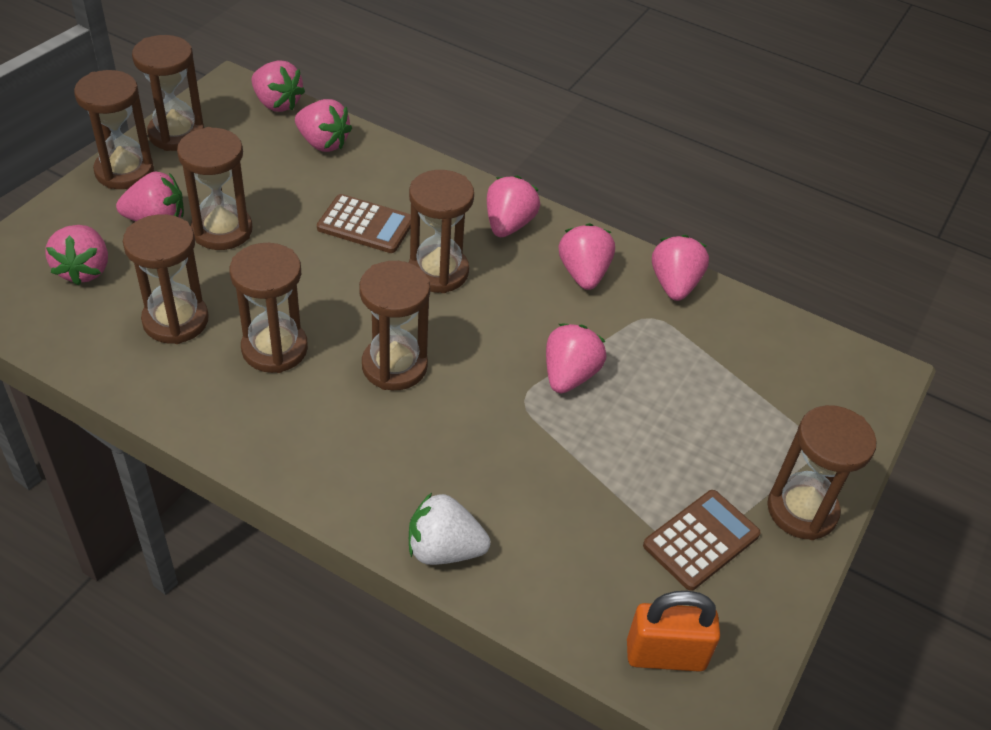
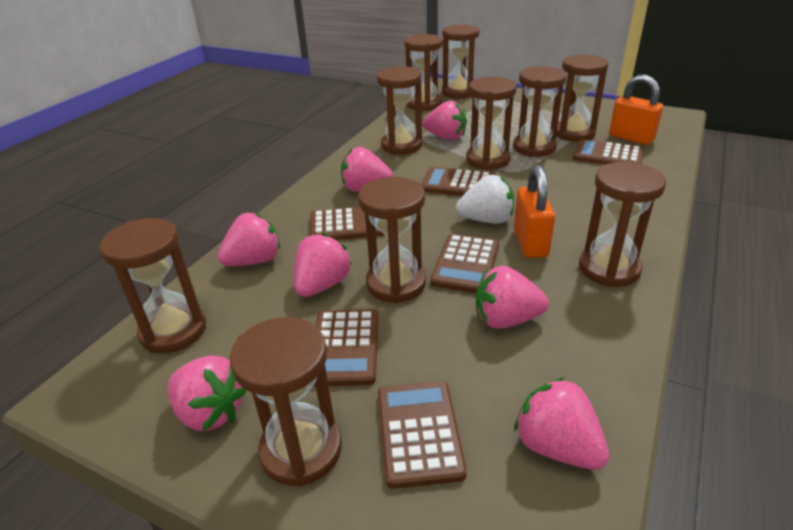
brown calculator: [317,194,411,253] [643,490,761,591] = 2 -> [310,207,385,240] [313,309,378,386] [378,381,467,489] [421,167,494,196] [430,234,499,293] [573,139,644,165] = 6
brown hourglass: [74,70,154,189] [123,214,209,344] [132,35,204,151] [177,127,252,250] [230,243,308,373] [359,261,430,390] [409,170,474,293] [767,405,877,540] = 8 -> [100,218,206,353] [230,317,342,487] [358,177,426,303] [377,66,422,154] [404,34,443,111] [442,24,479,98] [466,77,517,170] [513,66,566,157] [556,54,608,142] [579,162,666,287] = 10
orange padlock: [627,591,720,672] = 1 -> [514,165,555,258] [609,75,663,145] = 2
pink strawberry: [46,225,108,285] [116,171,184,222] [251,60,305,112] [295,99,352,152] [487,176,540,237] [546,324,606,393] [559,223,615,290] [652,235,709,301] = 8 -> [168,356,247,431] [217,213,280,266] [294,233,352,297] [341,147,393,191] [423,100,467,140] [476,266,549,328] [514,377,609,470] = 7

